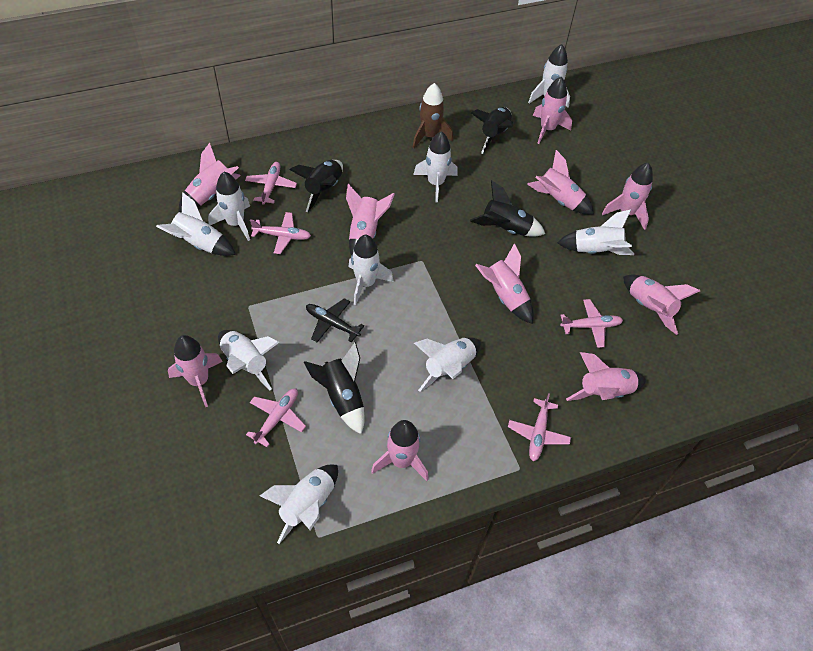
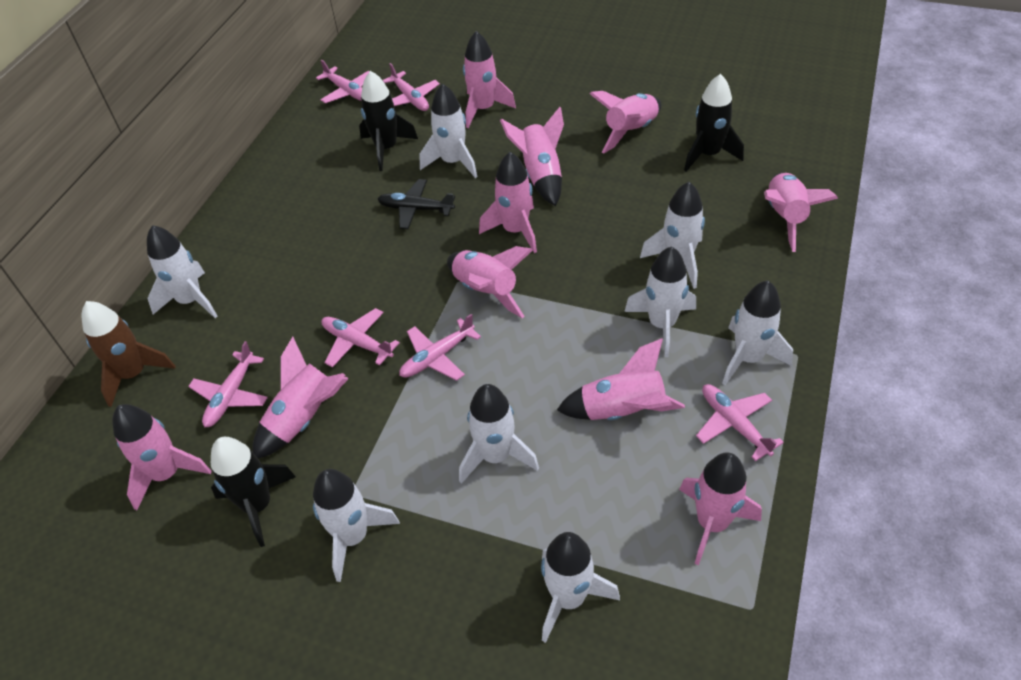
black rocket: [289,160,343,212] [304,342,365,434] [470,180,545,237] [471,107,514,154] = 4 -> [211,437,296,547] [359,71,418,171] [684,74,744,172] = 3
pink plane: [245,162,297,205] [246,388,306,447] [250,212,311,254] [508,393,571,461] [560,299,623,348] = 5 -> [188,341,268,427] [316,60,370,104] [321,308,400,368] [383,63,440,111] [399,314,481,381] [696,384,784,461] = 6
white rocket: [156,192,236,256] [208,172,250,241] [218,330,280,390] [260,464,338,544] [349,234,394,305] [413,131,458,203] [414,338,481,392] [528,44,570,107] [557,210,634,255] = 9 -> [147,225,217,318] [313,469,400,582] [420,83,477,178] [459,384,539,484] [541,532,620,643] [624,246,696,357] [640,182,705,289] [722,281,793,385] = 8

